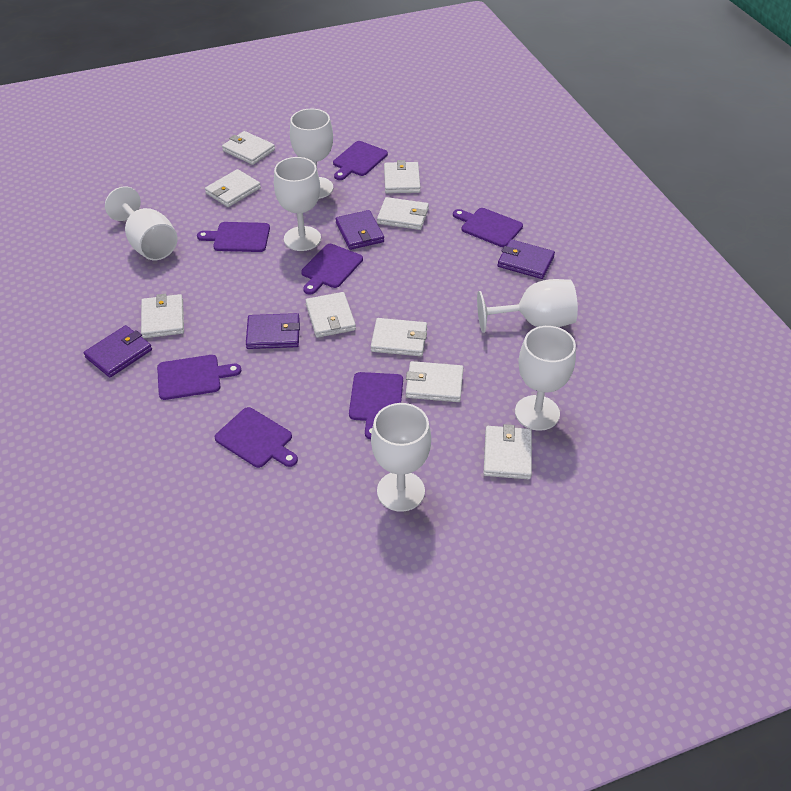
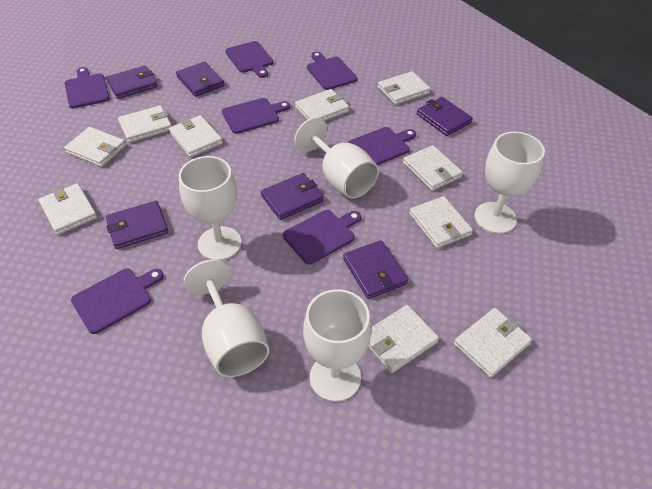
purple wallet: [84,325,152,378] [246,313,300,349] [335,210,384,250] [497,239,555,279] = 4 -> [106,65,158,99] [106,201,168,249] [176,62,225,97] [261,173,324,220] [343,240,408,299] [417,97,473,136] = 6
white goblet: [105,186,178,260] [274,157,321,251] [290,109,333,199] [371,403,431,512] [477,279,578,333] [515,326,576,431] = 6 -> [179,156,241,260] [184,259,269,377] [295,117,379,199] [303,289,371,402] [474,132,545,234] = 5
white wallet: [141,294,184,338] [205,169,261,207] [222,131,275,165] [305,292,356,338] [371,318,427,356] [377,197,429,230] [384,160,420,193] [406,361,464,402] [483,424,532,479] = 9 -> [38,183,97,235] [64,127,126,167] [118,105,172,143] [169,115,223,157] [295,89,349,121] [368,305,439,373] [378,71,431,105] [403,145,463,191] [409,196,473,248] [454,308,532,378] = 10

